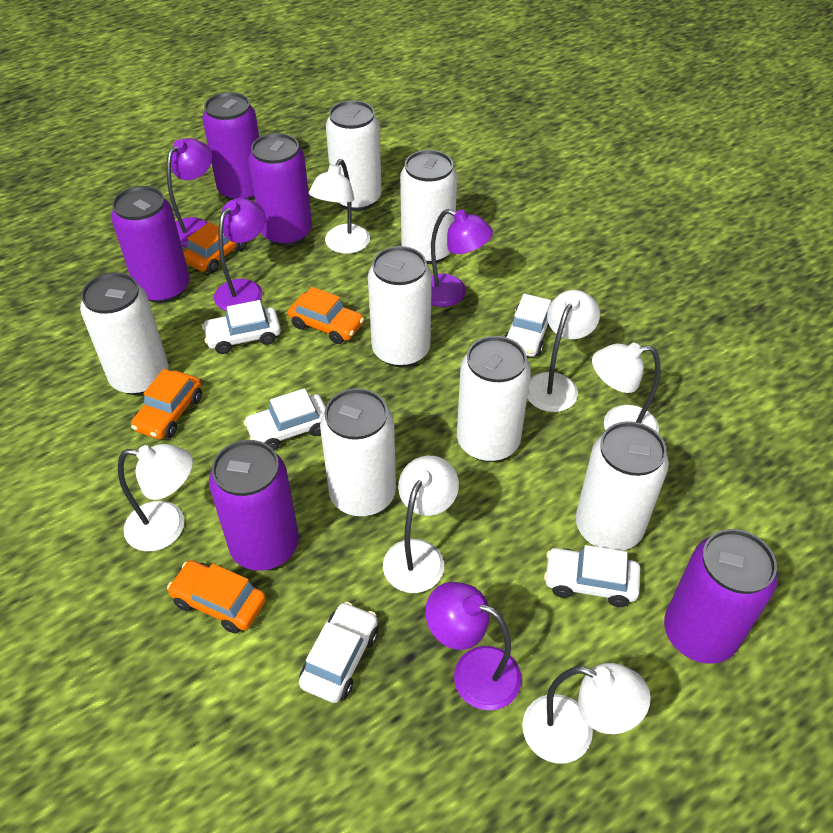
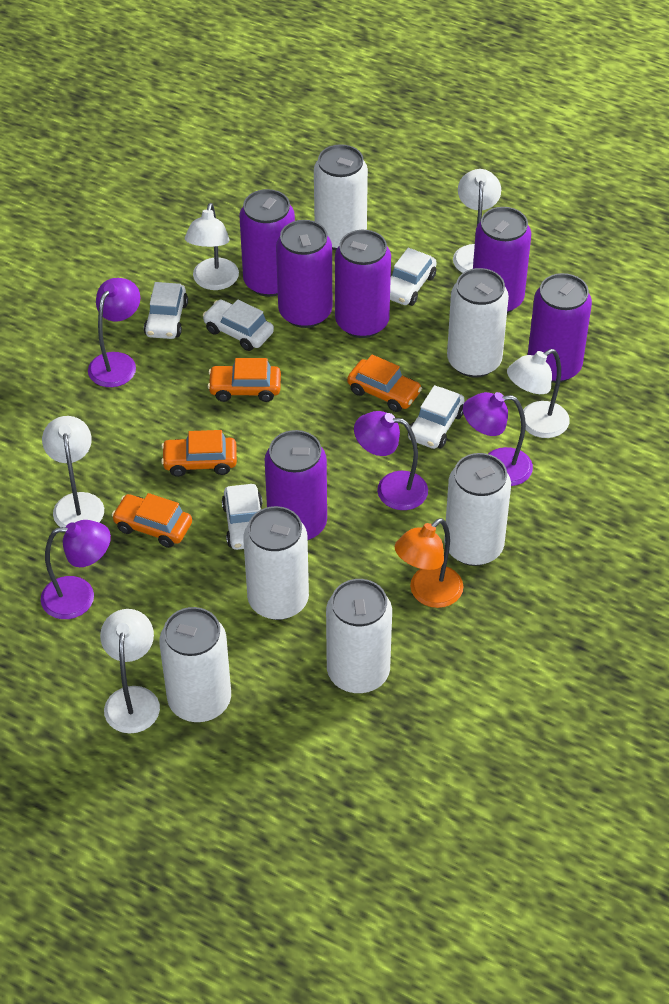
orange lamp: none = 0 -> [395,518,463,608] = 1
purple can: [111,186,190,303] [202,92,259,200] [209,440,299,571] [248,133,312,246] [664,529,778,664] = 5 -> [239,189,295,297] [265,430,327,540] [276,220,332,328] [335,230,391,338] [473,207,531,313] [528,273,592,383] = 6
white can: [80,272,169,395] [320,388,396,516] [326,100,382,211] [368,246,432,367] [400,150,457,264] [457,336,531,462] [576,421,669,551] = 7 -> [159,607,231,722] [243,506,309,620] [314,144,368,250] [326,579,392,693] [444,453,511,566] [447,268,509,377] = 6
white lamp: [118,444,193,552] [309,159,370,254] [383,456,459,593] [522,663,651,764] [527,290,600,412] [592,343,660,433] = 6 -> [42,416,104,528] [100,609,160,734] [185,203,239,290] [453,169,501,273] [507,349,570,438] = 5

